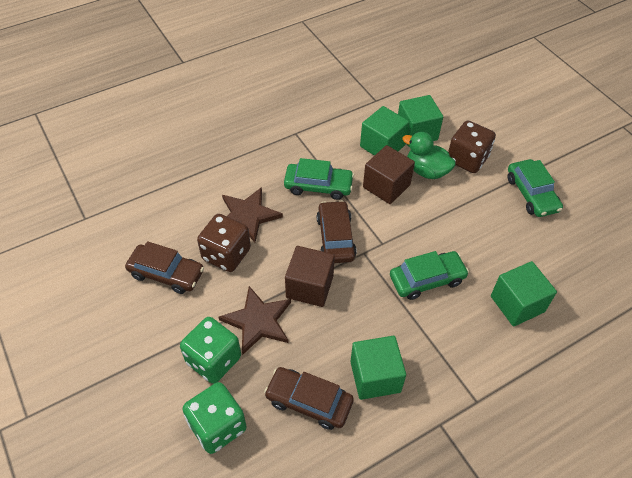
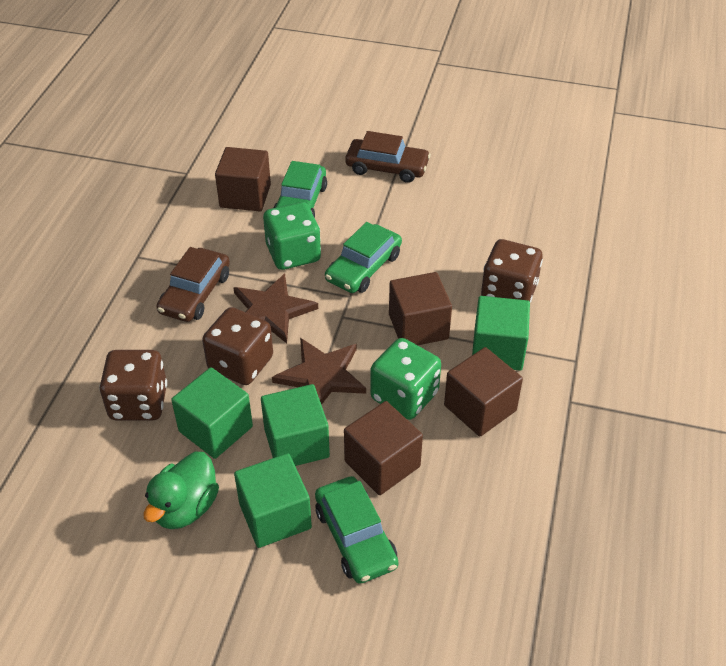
brown car: [125,241,204,294] [264,367,354,430] [317,200,357,263] = 3 -> [156,247,230,322] [345,131,431,183] = 2
brown cube: [285,246,335,307] [363,145,415,204] = 2 -> [215,147,271,211] [344,401,423,495] [389,272,452,345] [444,347,523,436] = 4
brown dice: [197,214,251,272] [448,121,496,173] = 2 -> [99,350,167,420] [202,307,273,385] [481,239,543,303] = 3

